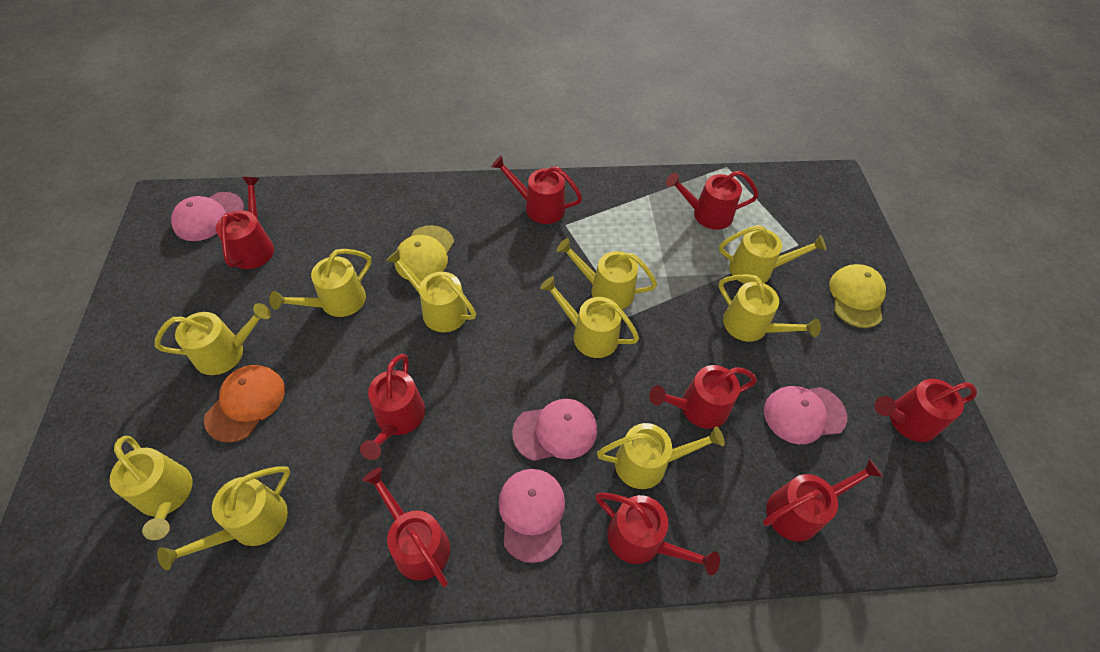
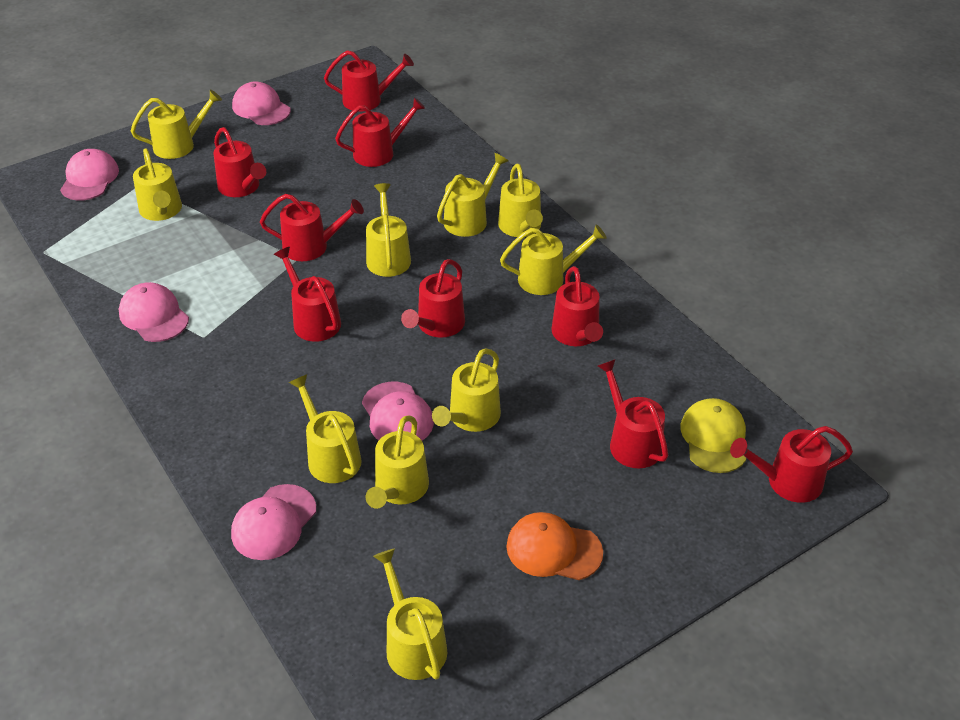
pink cap: [171,192,244,241] [498,469,565,563] [512,399,597,461] [764,386,847,444] = 4 -> [60,149,119,201] [119,282,189,342] [231,484,316,560] [232,81,291,125] [362,382,434,441] = 5
yellow cap: [394,225,454,282] [829,264,886,328] = 2 -> [680,398,746,473] = 1

